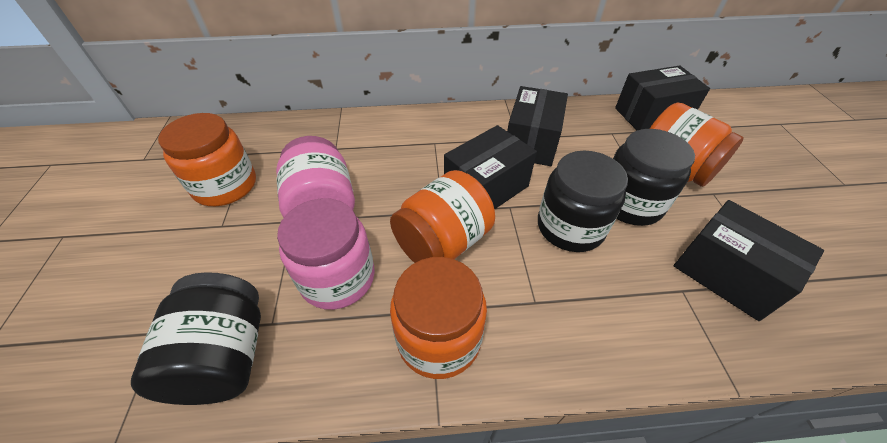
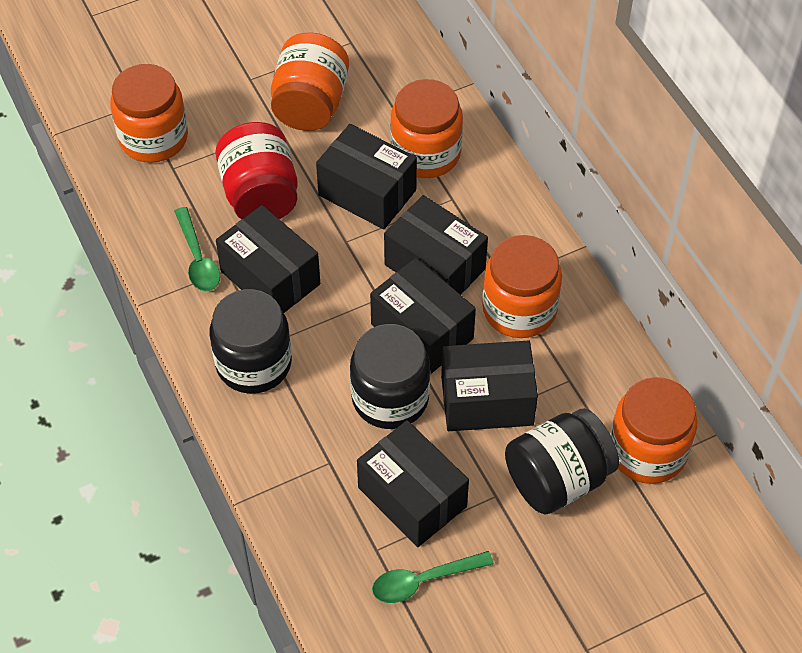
black box: [444,125,537,209] [507,86,568,166] [615,65,710,130] [674,200,824,321] = 4 -> [216,205,320,313] [316,124,417,229] [357,420,469,547] [370,258,476,374] [384,195,488,295] [441,340,538,431] = 6
green spoon: none = 0 -> [174,207,220,291] [372,551,494,603] = 2
orange jar: [158,113,256,206] [390,170,495,263] [390,257,487,379] [650,102,744,187] = 4 -> [110,64,188,163] [271,32,349,131] [390,79,463,178] [482,235,562,338] [610,377,697,484] = 5
pink jar: [276,136,355,218] [277,198,375,310] = 2 -> none = 0
red jar: none = 0 -> [215,122,298,219] = 1

